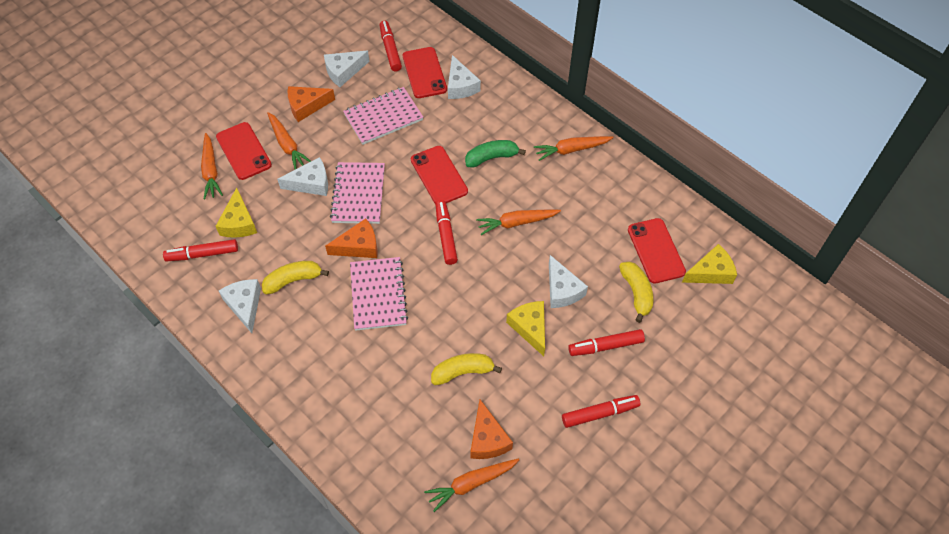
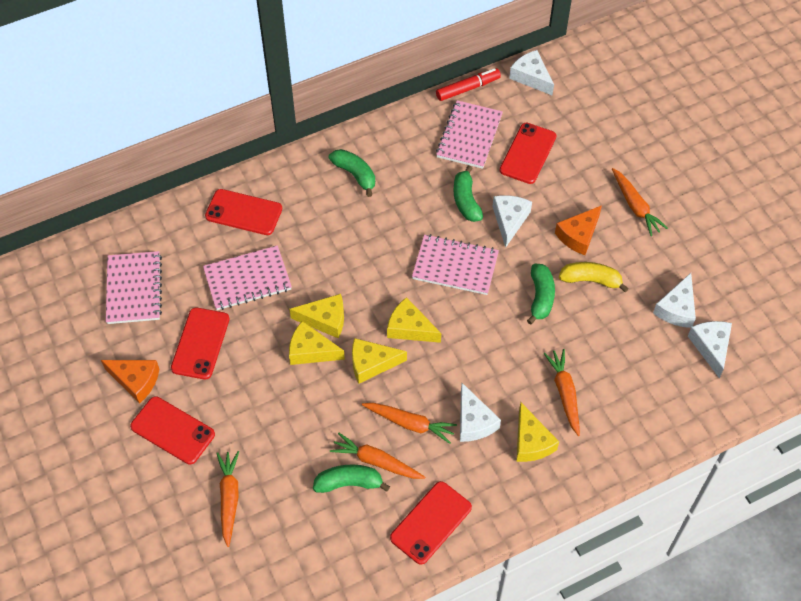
green banana: [465,140,526,168] = 1 -> [313,465,390,493] [329,149,375,197] [454,165,483,222] [527,264,555,325] = 4
orange cheese: [288,86,335,122] [325,219,378,258] [470,400,513,459] = 3 -> [101,360,159,404] [555,206,602,255] = 2
pink notebook: [330,162,385,224] [343,87,423,145] [350,257,408,331] = 3 -> [106,251,162,324] [203,245,292,310] [412,234,499,295] [436,100,503,169] = 4
red marker: [163,239,238,261] [379,21,402,71] [436,200,458,265] [562,395,640,428] [568,329,645,356] = 5 -> [436,68,501,101] = 1
red phone: [216,122,272,180] [403,47,447,98] [411,146,468,204] [628,218,686,284] = 4 -> [130,396,215,465] [171,308,230,380] [205,189,282,235] [390,481,472,565] [500,123,557,184] = 5
yellow banana: [262,261,329,294] [431,353,502,385] [619,262,653,323] = 3 -> [559,262,629,292] = 1
yellow cheese: [216,188,257,238] [506,301,545,356] [682,244,737,284] = 3 -> [289,294,344,338] [289,321,345,365] [352,338,407,384] [387,297,441,343] [516,402,559,462] = 5

